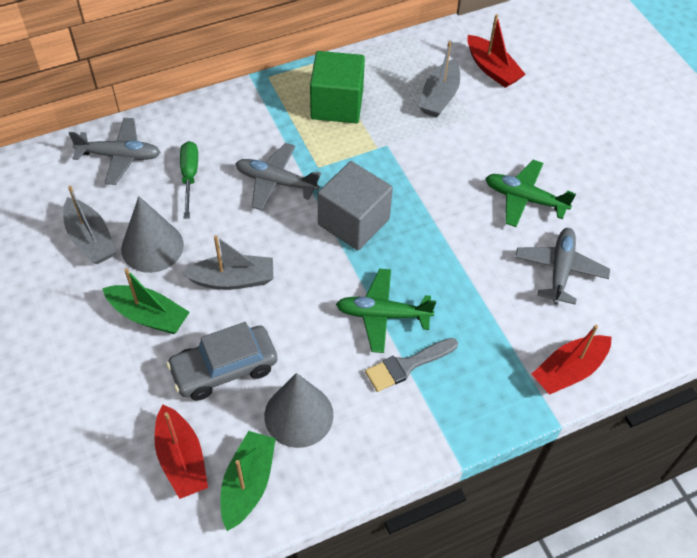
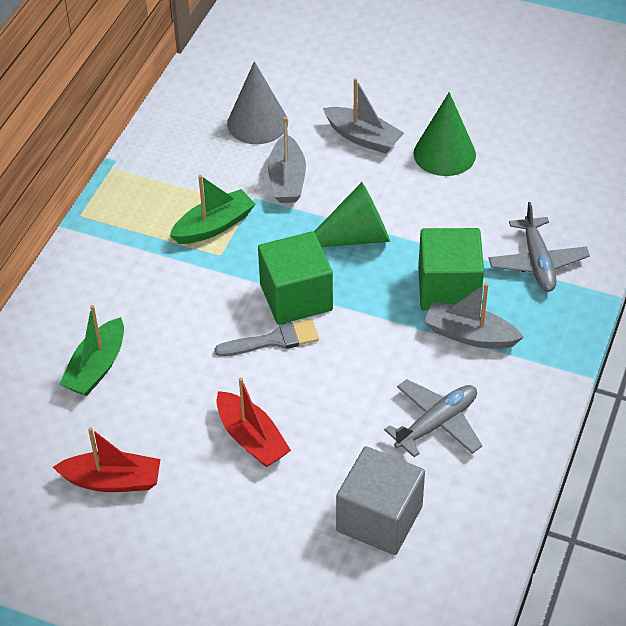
green cone: none = 0 -> [314,182,390,247] [413,92,476,176] = 2
green cube: [310,51,365,123] = 1 -> [258,231,333,325] [418,228,484,310] = 2
green plane: [336,269,436,353] [486,160,576,227] = 2 -> none = 0
green screwdriver: [180,141,198,219] = 1 -> none = 0
grey car: [166,322,277,401] = 1 -> none = 0
grey cone: [121,196,184,273] [264,373,334,448] = 2 -> [227,61,288,144] = 1
grey plane: [69,118,160,185] [236,143,321,210] [515,228,610,305] = 3 -> [384,379,482,457] [489,202,590,292] = 2
red boat: [154,405,208,499] [467,14,526,88] [531,324,612,395] = 3 -> [53,427,160,492] [216,377,291,467] = 2

